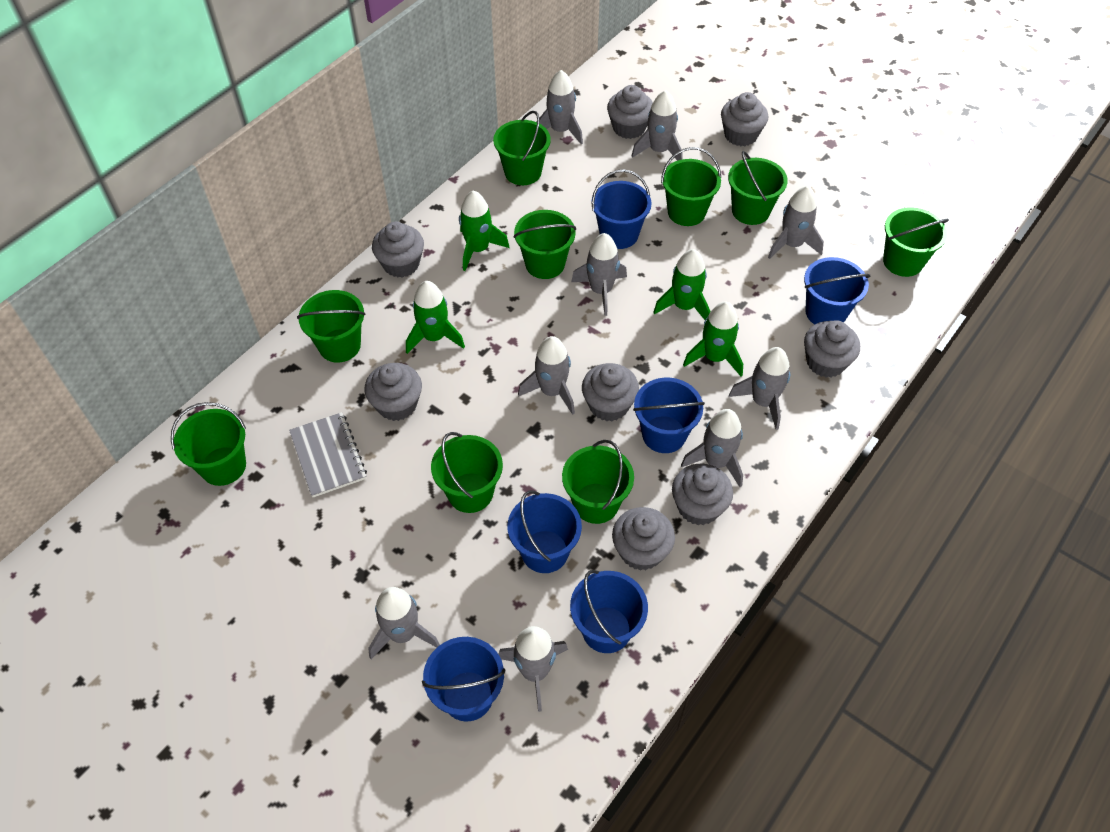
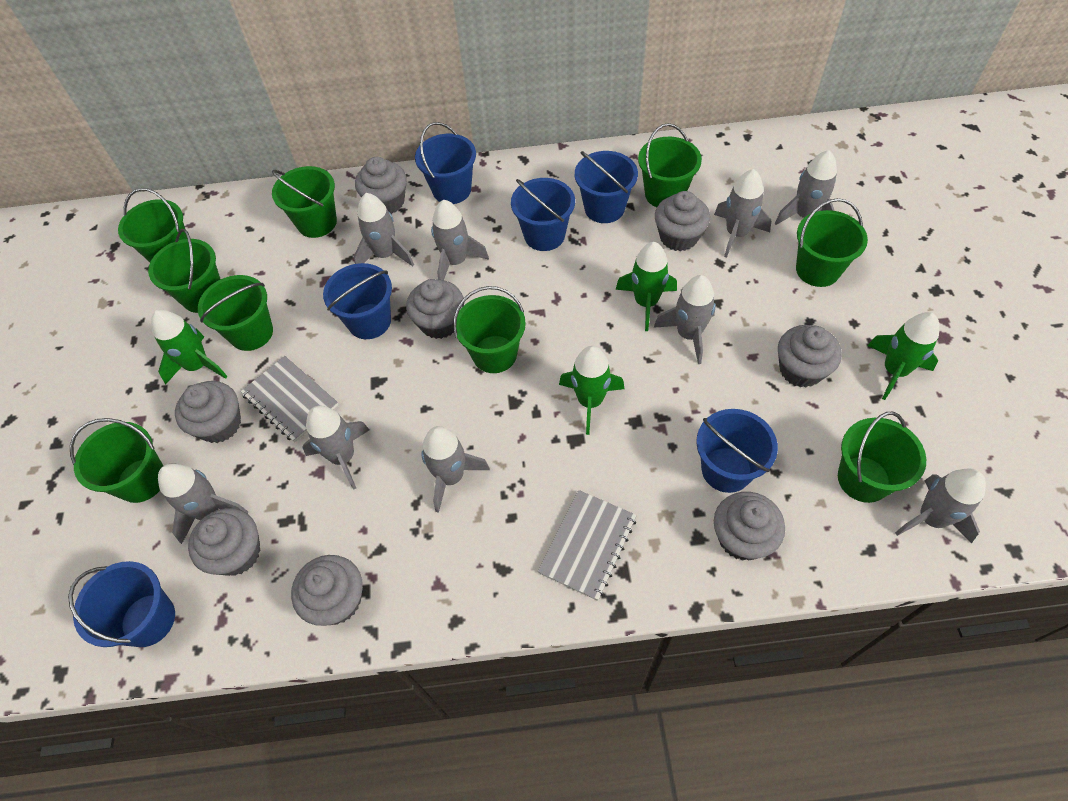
grey notebook: [289,412,367,497] = 1 -> [240,356,338,442] [538,490,637,601] = 2

